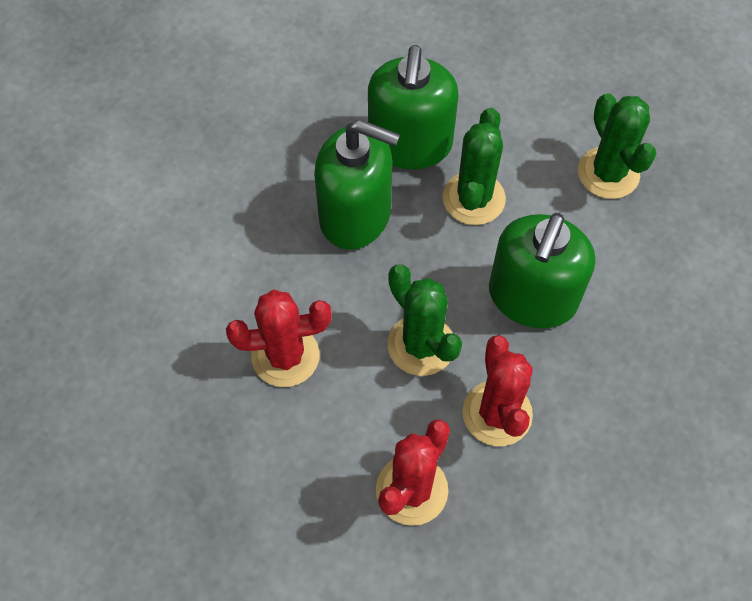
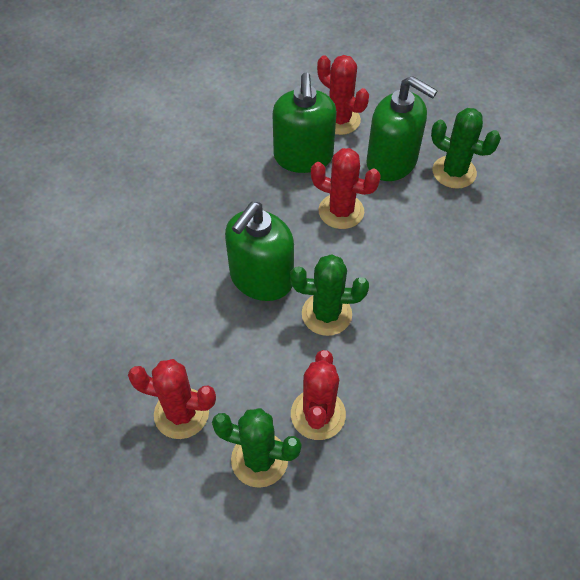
red cactus: [226,289,332,387] [376,419,450,526] [463,335,533,446] = 3 -> [128,359,216,439] [291,350,346,440] [311,148,381,229] [317,55,369,135] = 4

